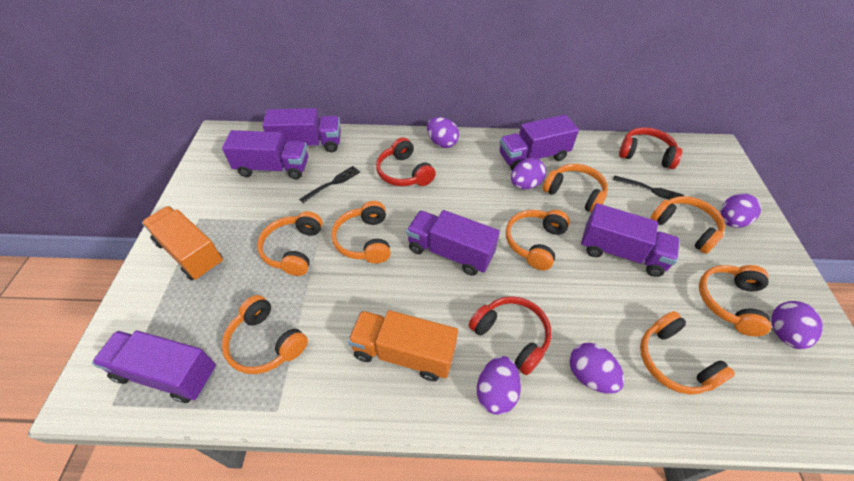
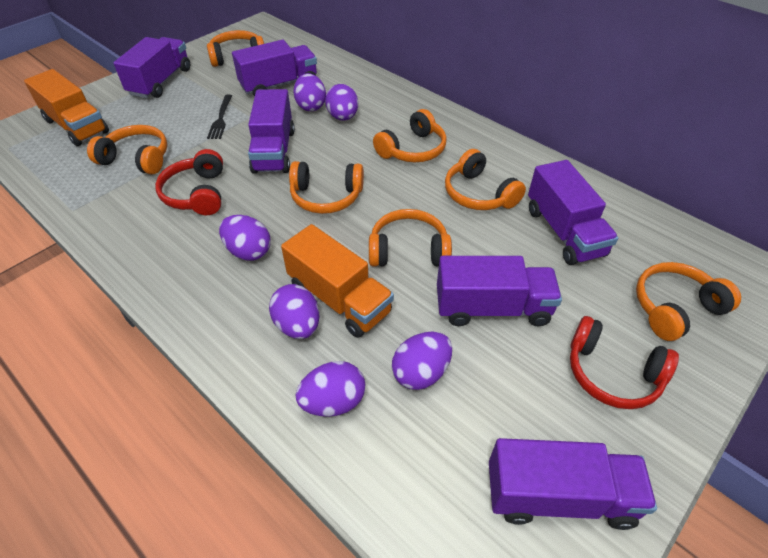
black fork: [299,166,360,203] [613,175,684,200] = 2 -> [207,95,232,139] = 1
orange headphones: [222,295,308,374] [257,211,323,276] [331,201,391,264] [506,210,570,270] [543,164,608,212] [640,311,735,395] [650,196,725,254] [699,265,771,336] = 8 -> [87,125,167,174] [207,30,264,67] [289,161,364,214] [369,209,452,266] [373,109,447,163] [445,149,526,210] [636,262,741,341] = 7
red headphones: [376,137,436,186] [469,296,552,375] [619,127,682,169] = 3 -> [155,149,223,215] [570,316,679,409] = 2

